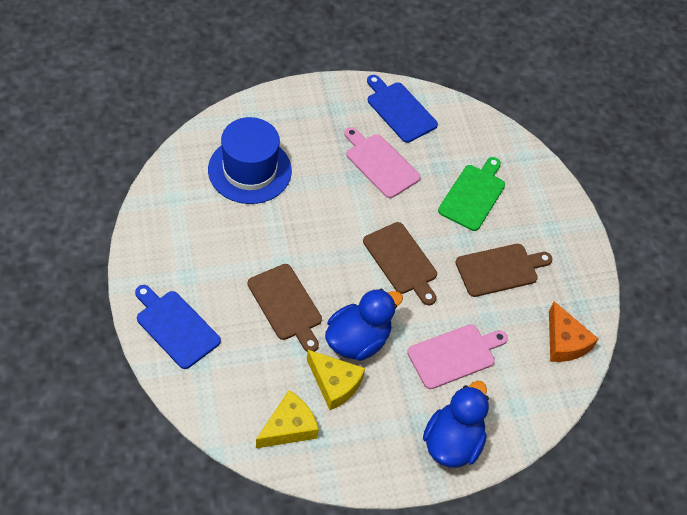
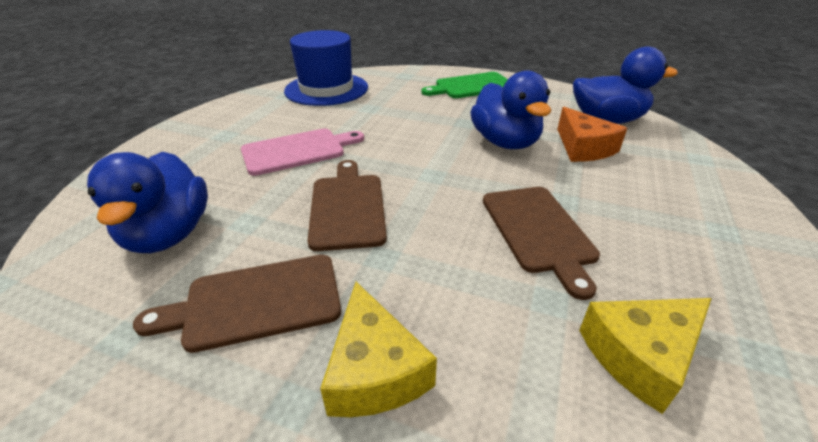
blue cutting board: [135,285,221,369] [367,75,438,143] = 2 -> none = 0
blue duck: [325,288,403,361] [423,381,489,468] = 2 -> [87,152,208,253] [470,71,551,149] [573,47,678,124] = 3
pink cutting board: [344,127,421,198] [407,324,508,389] = 2 -> [241,129,364,176] = 1

